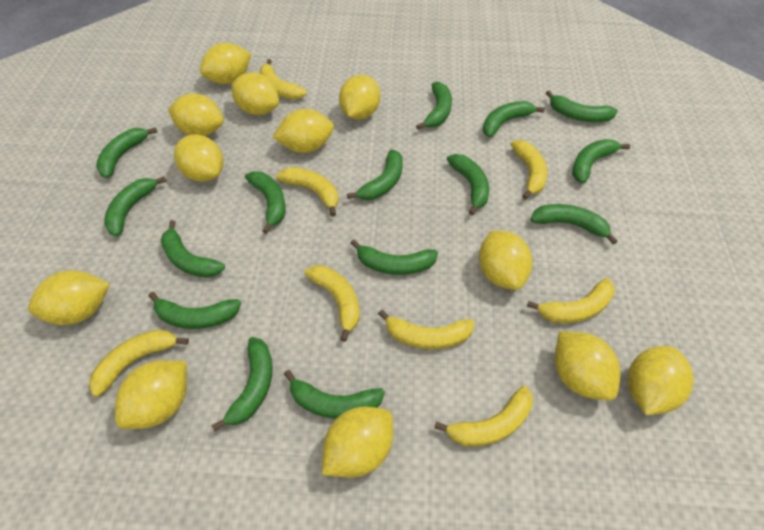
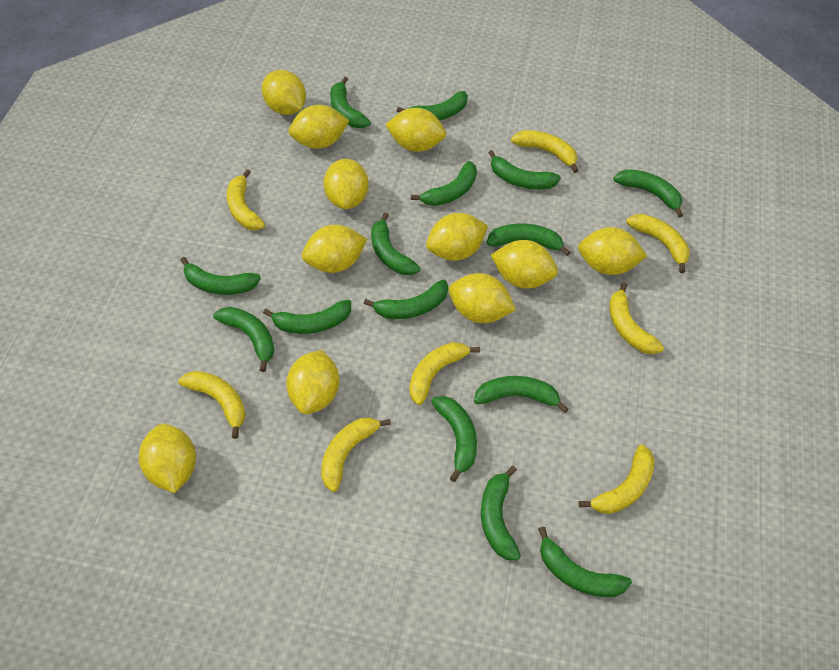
yellow lemon: [28,270,110,325] [115,360,187,429] [168,93,224,136] [174,134,223,182] [200,43,251,84] [231,72,279,115] [273,109,334,153] [322,407,393,478] [339,75,380,120] [479,230,532,290] [555,331,620,400] [628,346,694,415] = 12 -> [139,424,196,493] [262,70,306,115] [286,350,339,414] [289,105,350,149] [302,225,367,273] [323,159,369,209] [385,108,446,152] [426,213,488,261] [449,273,516,323] [491,240,558,289] [578,227,647,275] = 11

